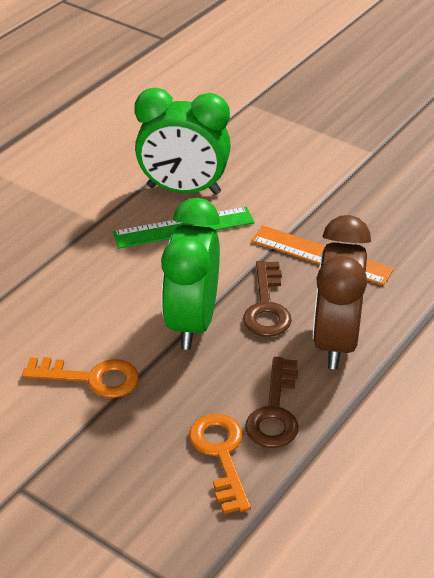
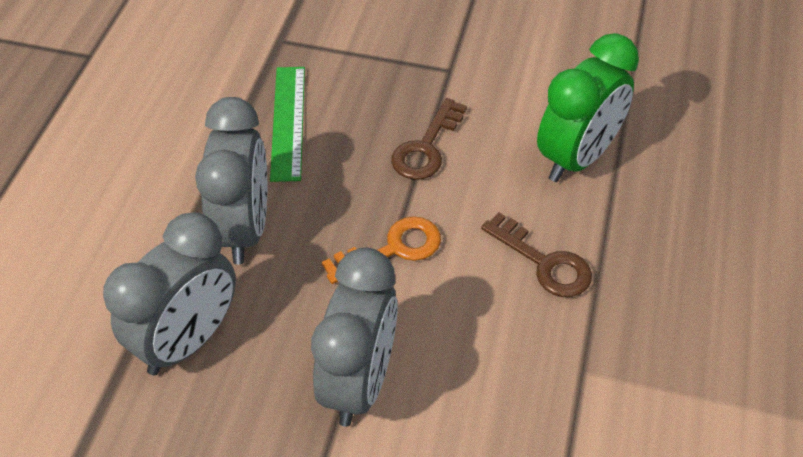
brown clock: [313,215,371,369] = 1 -> none = 0
green clock: [135,88,231,195] [161,198,220,350] = 2 -> [537,33,639,182] = 1
grey clock: none = 0 -> [103,212,236,375] [195,97,267,264] [311,248,398,427] = 3
orange key: [22,357,139,398] [189,413,251,514] = 2 -> [322,216,441,284] = 1
orange ruler: [251,226,394,285] = 1 -> none = 0

